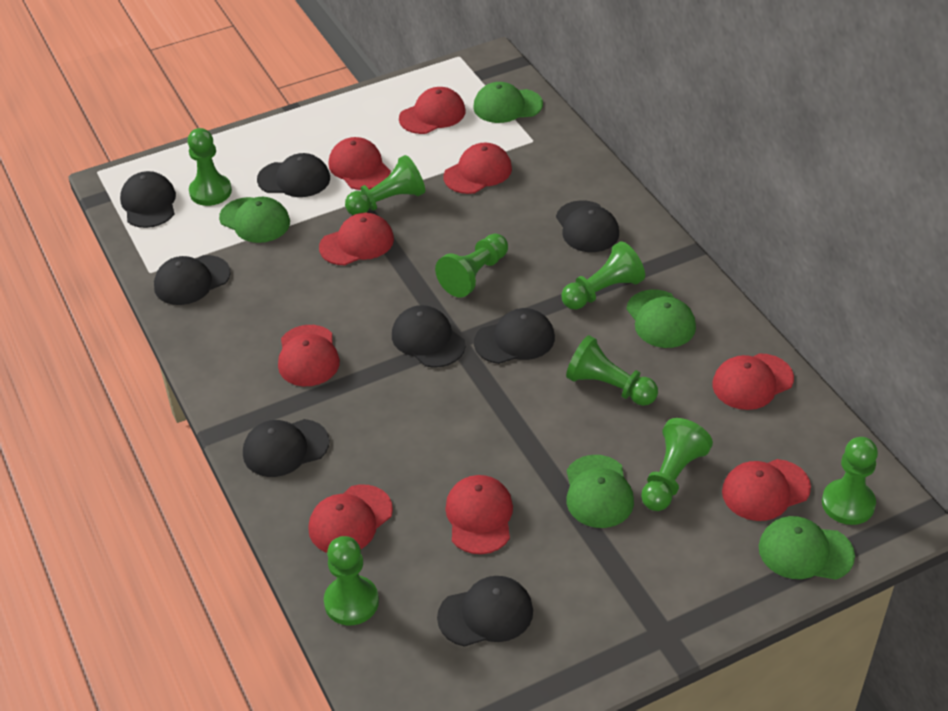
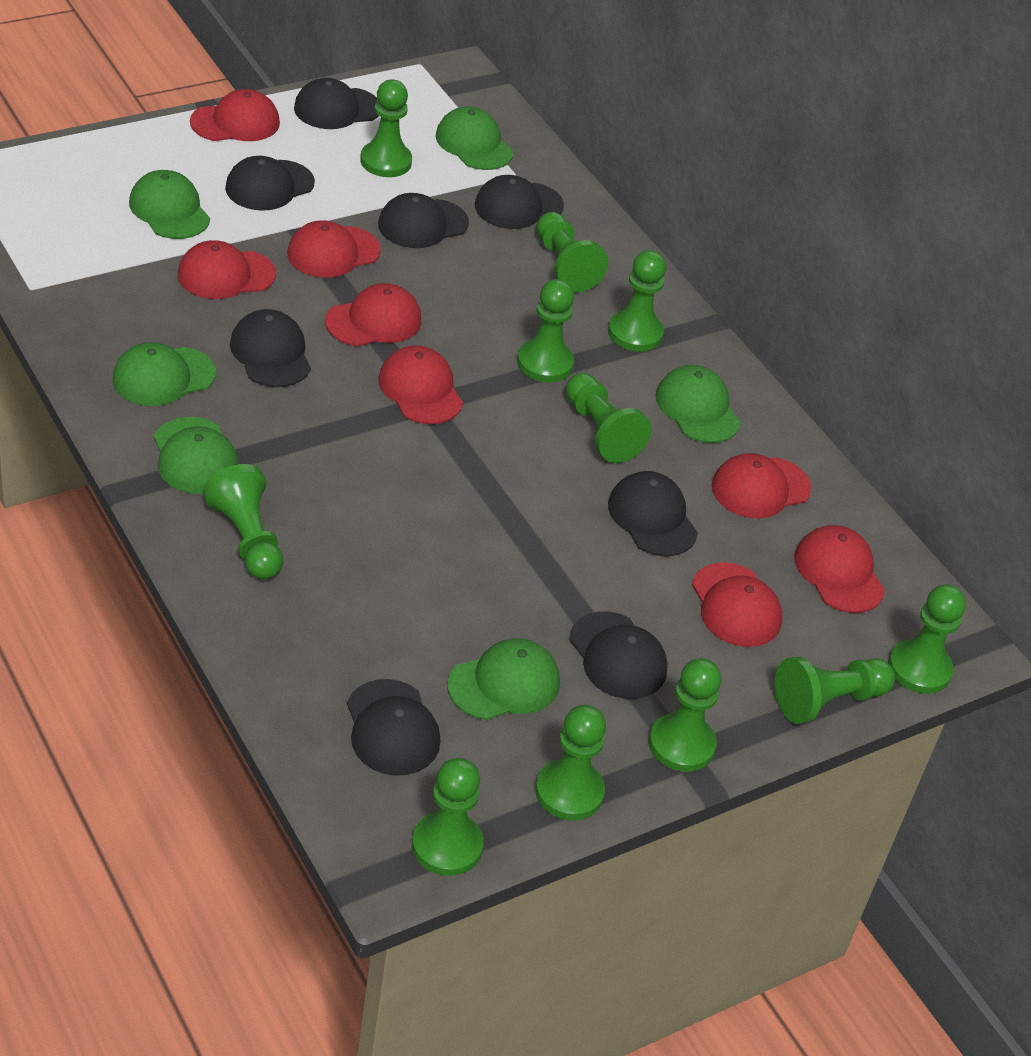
green cap: [219,197,290,243] [474,82,543,123] [567,455,634,528] [626,290,696,348] [759,516,855,580] = 5 -> [113,342,216,406] [129,170,210,239] [154,417,239,494] [435,107,513,170] [447,638,560,720] [656,365,740,443] = 6
green pawn: [188,128,232,206] [324,536,379,625] [345,155,425,215] [435,234,508,298] [561,241,645,310] [566,335,658,406] [641,418,713,511] [822,437,878,525] = 8 -> [203,464,283,580] [360,79,412,177] [412,758,484,876] [517,279,574,382] [535,705,606,821] [536,212,608,292] [566,373,652,463] [608,250,666,352] [649,658,721,772] [775,657,895,724] [888,584,966,694] = 11
red cap: [278,325,340,386] [308,484,393,553] [319,213,394,265] [328,137,391,190] [399,87,466,134] [443,143,512,194] [445,475,513,554] [712,353,794,410] [722,459,811,521] = 9 -> [178,240,276,299] [190,89,280,141] [287,220,381,278] [325,283,422,346] [379,345,463,424] [692,562,782,647] [712,453,812,519] [794,525,885,613] = 8

